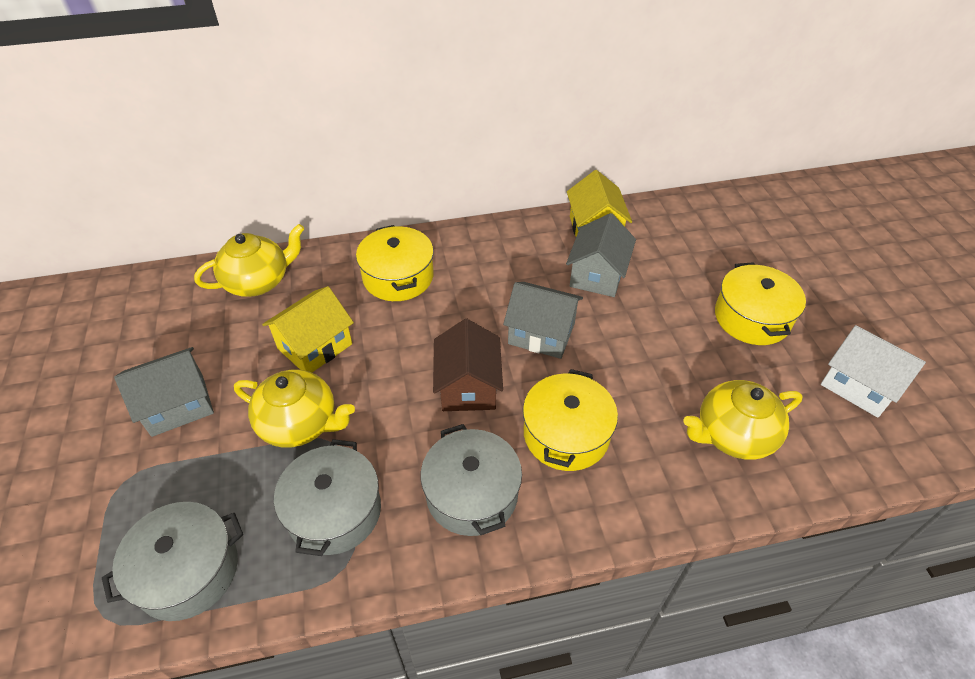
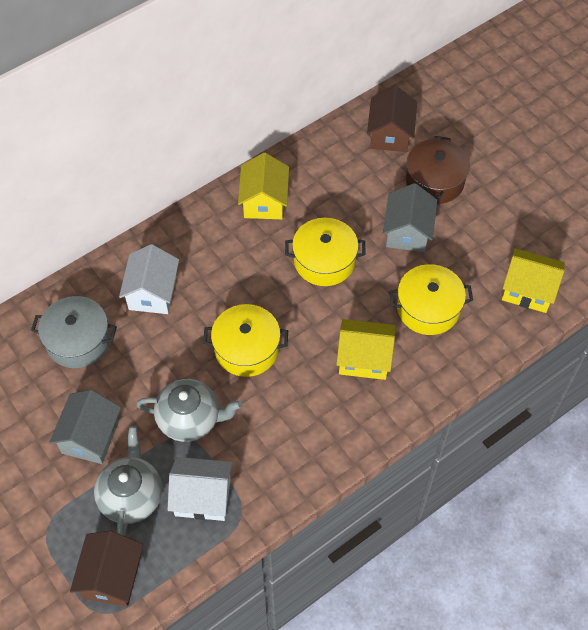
brown house: [433,319,503,411] = 1 -> [70,531,143,607] [367,86,417,152] = 2
brown pot: none = 0 -> [406,136,470,204] = 1
grey house: [114,347,214,437] [503,282,583,359] [566,213,636,297] = 3 -> [49,390,121,464] [383,183,437,252] = 2
grey pot: [102,502,243,621] [274,439,381,556] [421,424,522,536] = 3 -> [31,296,117,368] = 1
grey teapot: none = 0 -> [94,426,162,536] [136,379,242,442] = 2
white house: [821,325,926,418] = 1 -> [119,244,179,314] [167,457,233,521] = 2
yellow house: [262,286,354,373] [567,170,632,236] = 2 -> [238,153,289,219] [336,319,395,380] [502,248,565,313] = 3
yellow teapot: [194,224,305,297] [234,370,355,448] [683,380,803,460] = 3 -> none = 0

